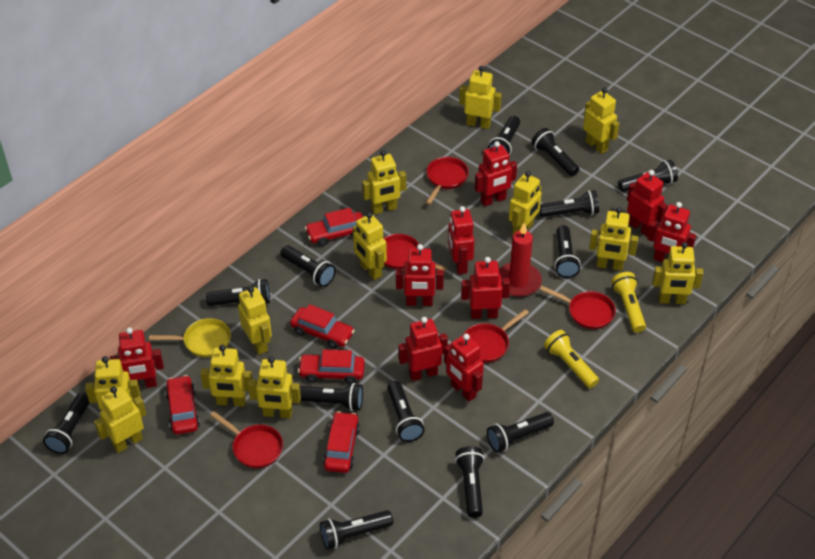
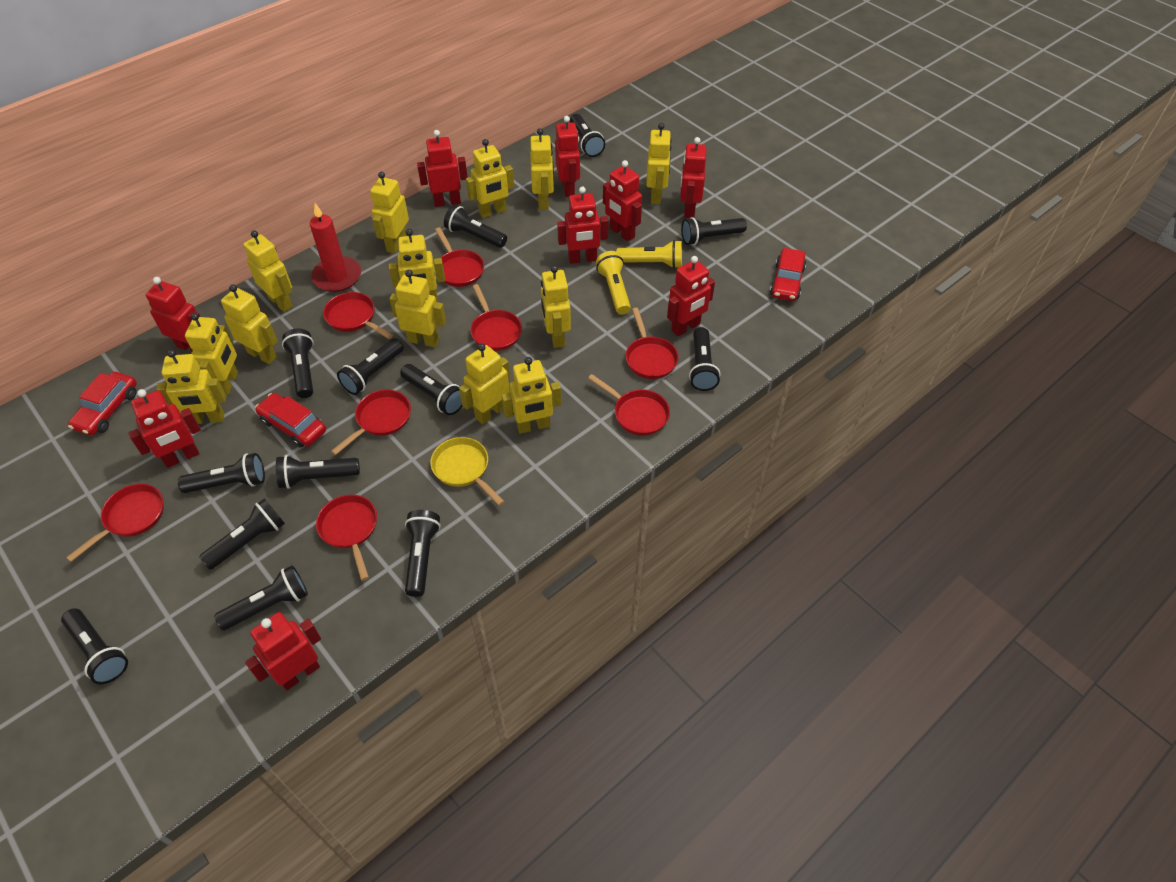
red car: [165,375,200,435] [290,304,355,349] [298,349,365,384] [305,208,363,246] [323,411,360,473] = 5 -> [68,372,137,435] [255,393,326,447] [770,248,806,301] = 3
red pan: [210,411,283,468] [384,234,446,271] [426,157,469,205] [464,309,529,363] [540,286,616,329] = 5 -> [66,484,164,562] [316,495,377,581] [323,292,393,339] [331,390,411,455] [435,227,484,287] [470,284,522,351] [588,374,670,436] [626,308,679,379] = 8
yellow robot: [85,356,141,410] [94,386,147,453] [200,345,252,407] [238,286,272,355] [248,356,301,418] [353,212,387,280] [362,150,406,215] [459,66,502,129] [509,171,542,235] [583,87,620,154] [589,207,638,271] [652,242,704,304] = 12 -> [156,350,226,424] [185,313,238,395] [221,284,278,364] [243,230,293,312] [370,172,409,254] [389,229,445,302] [390,270,446,347] [459,343,510,424] [466,139,514,218] [502,357,561,434] [530,128,554,210] [541,265,571,348] [646,123,672,204] = 13

